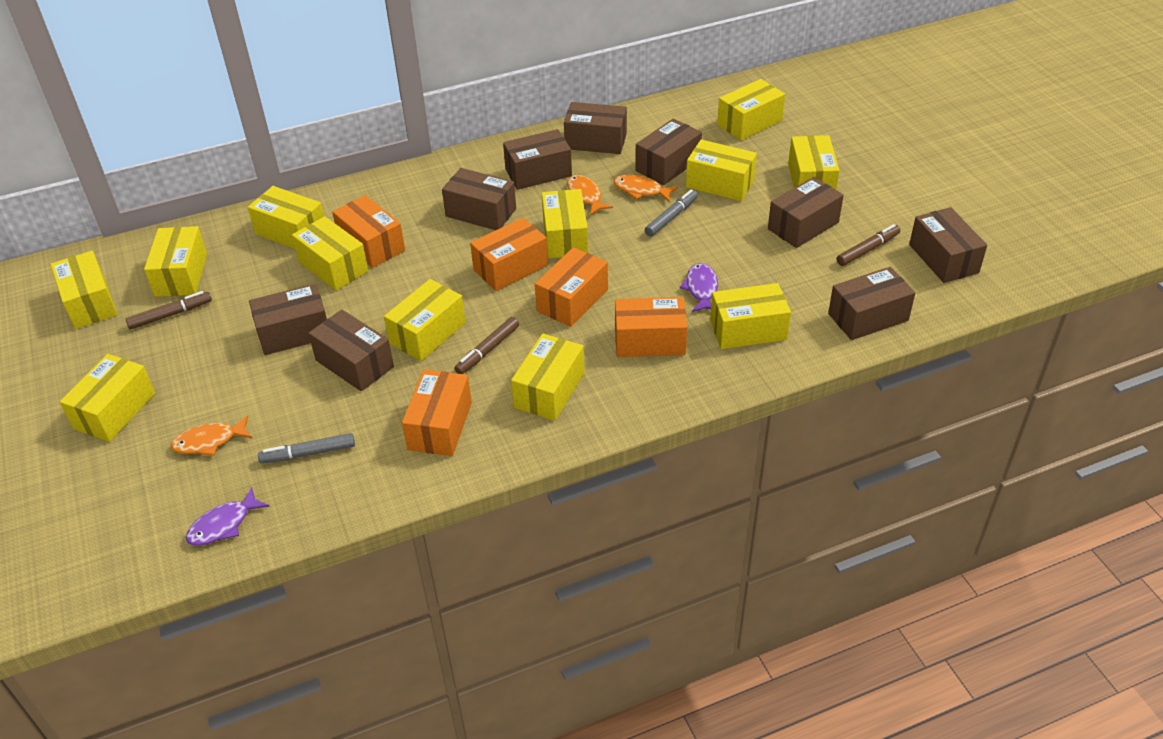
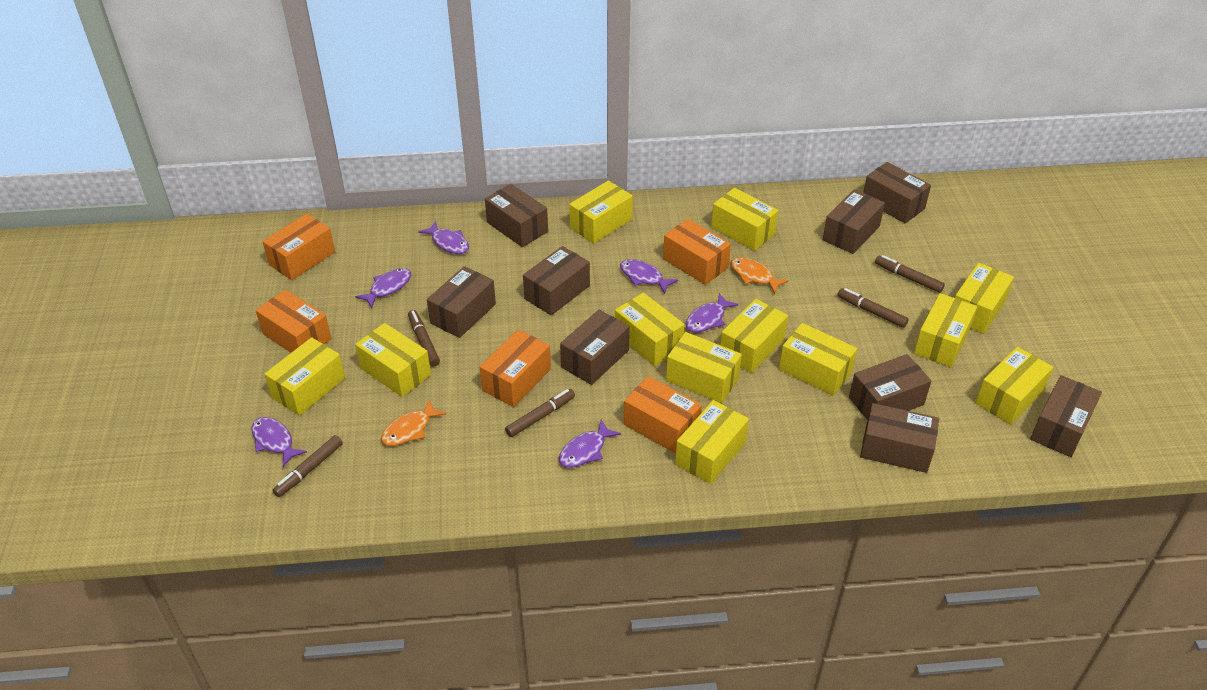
brown marker: [125,291,212,330] [454,317,519,374] [837,224,900,266] = 3 -> [272,435,343,497] [408,310,440,367] [505,389,575,437] [837,288,909,328] [875,255,945,293] = 5
grey marker: [258,433,355,464] [645,189,698,236] = 2 -> none = 0
orange fish: [171,415,252,456] [567,175,613,215] [614,175,678,202] = 3 -> [381,400,446,446] [731,257,789,294] = 2
purple fish: [186,487,269,546] [680,263,718,312] = 2 -> [252,417,307,467] [355,268,411,308] [418,221,469,254] [559,420,621,468] [620,259,678,294] [686,293,739,332] = 6

